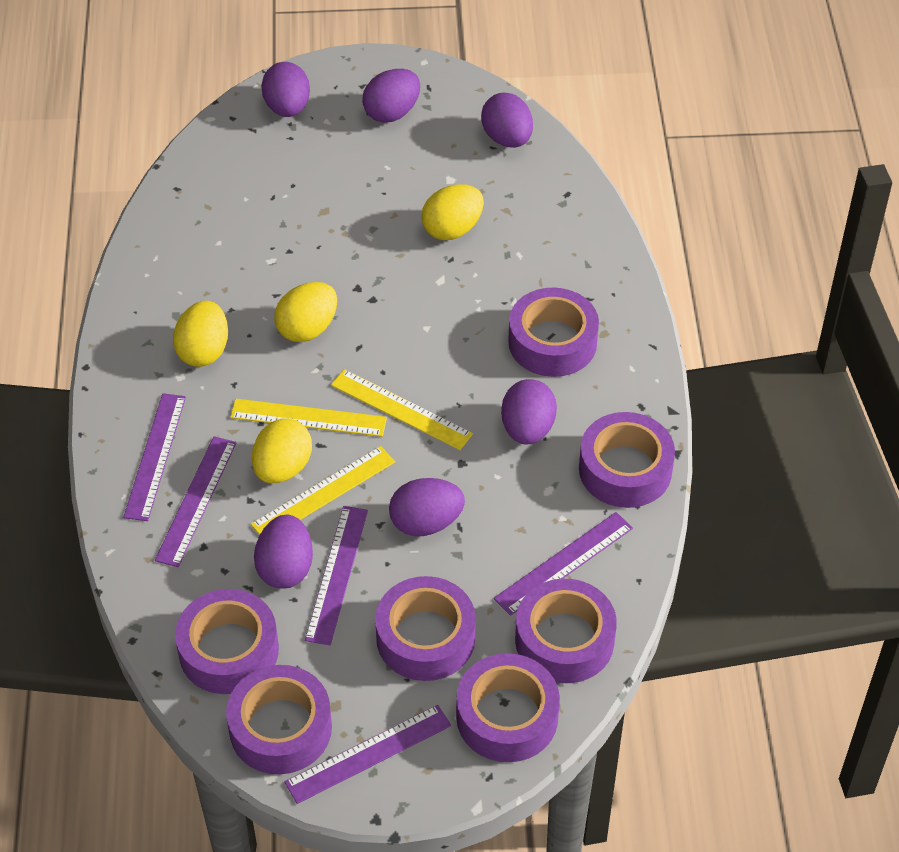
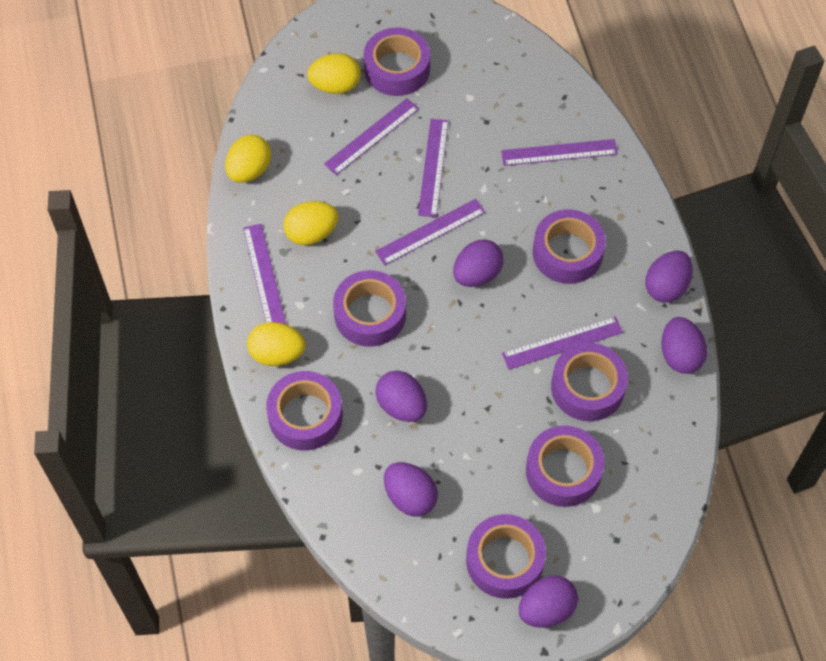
purple ruler: [123,393,186,521] [155,436,237,567] [284,705,451,804] [305,506,368,645] [494,512,633,616] = 5 -> [243,224,286,324] [324,98,419,175] [375,199,486,265] [418,119,449,217] [501,139,618,166] [502,316,623,370] = 6
yellow ruler: [230,399,387,437] [251,446,395,535] [331,369,473,450] = 3 -> none = 0

